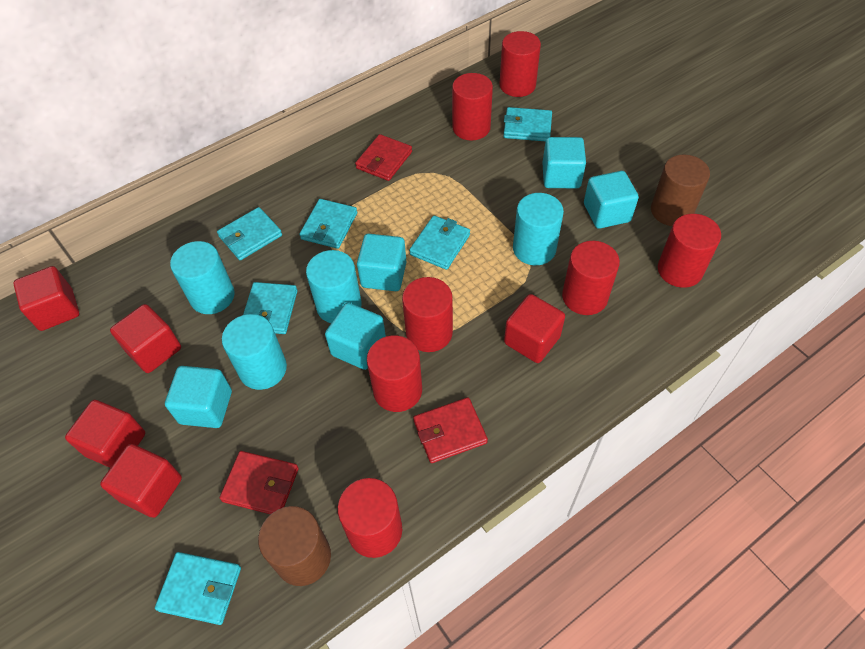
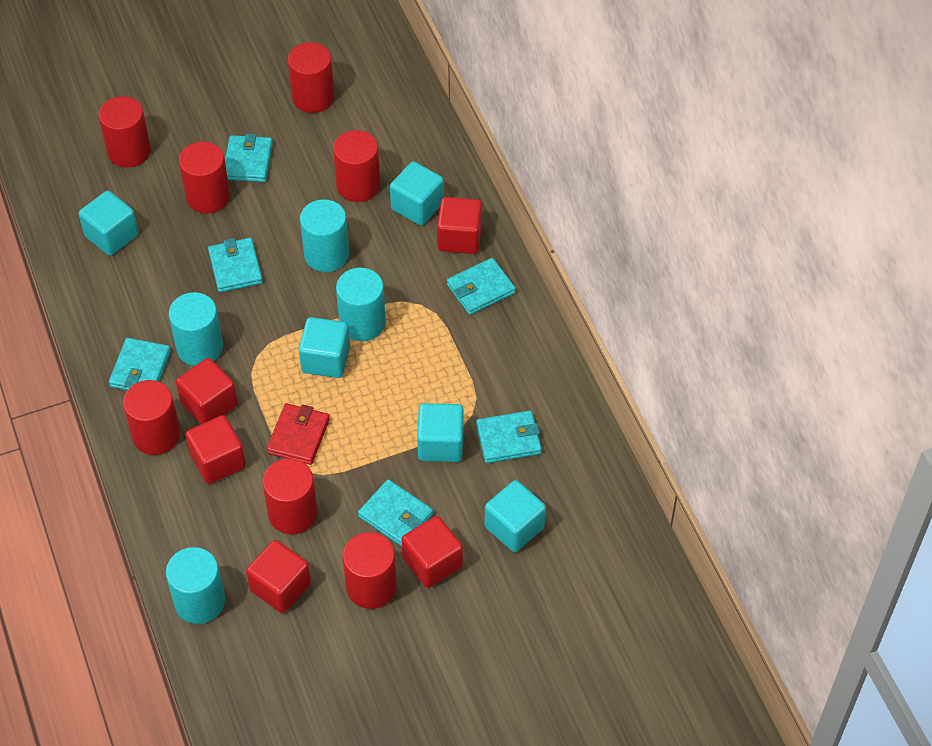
brown cylinder: [258,506,331,586] [651,155,710,226] = 2 -> none = 0
red wallet: [220,451,299,514] [355,134,412,181] [413,397,488,463] = 3 -> [266,403,330,465] = 1

